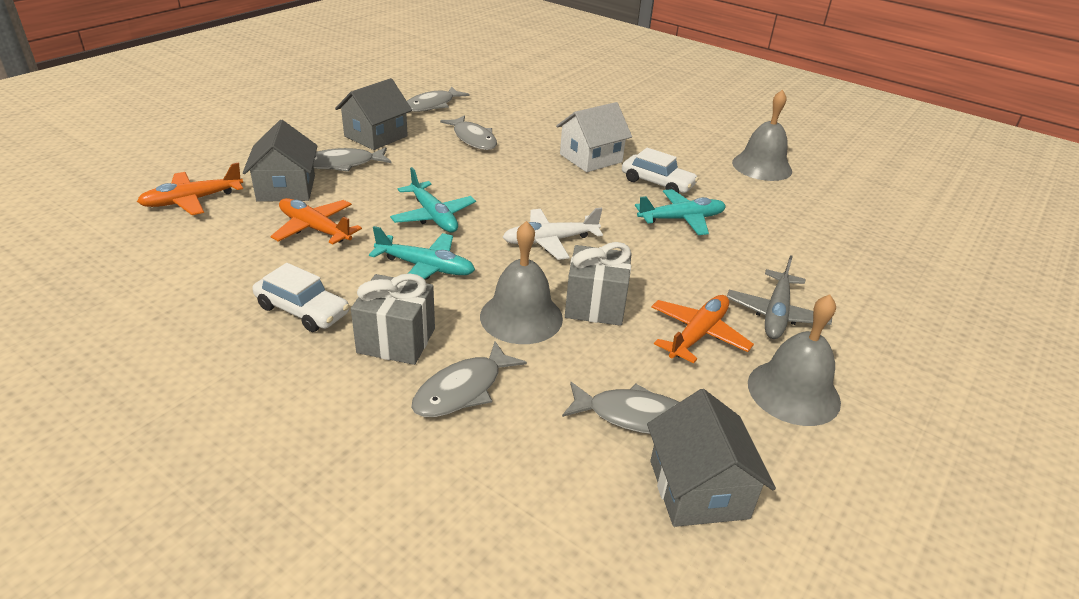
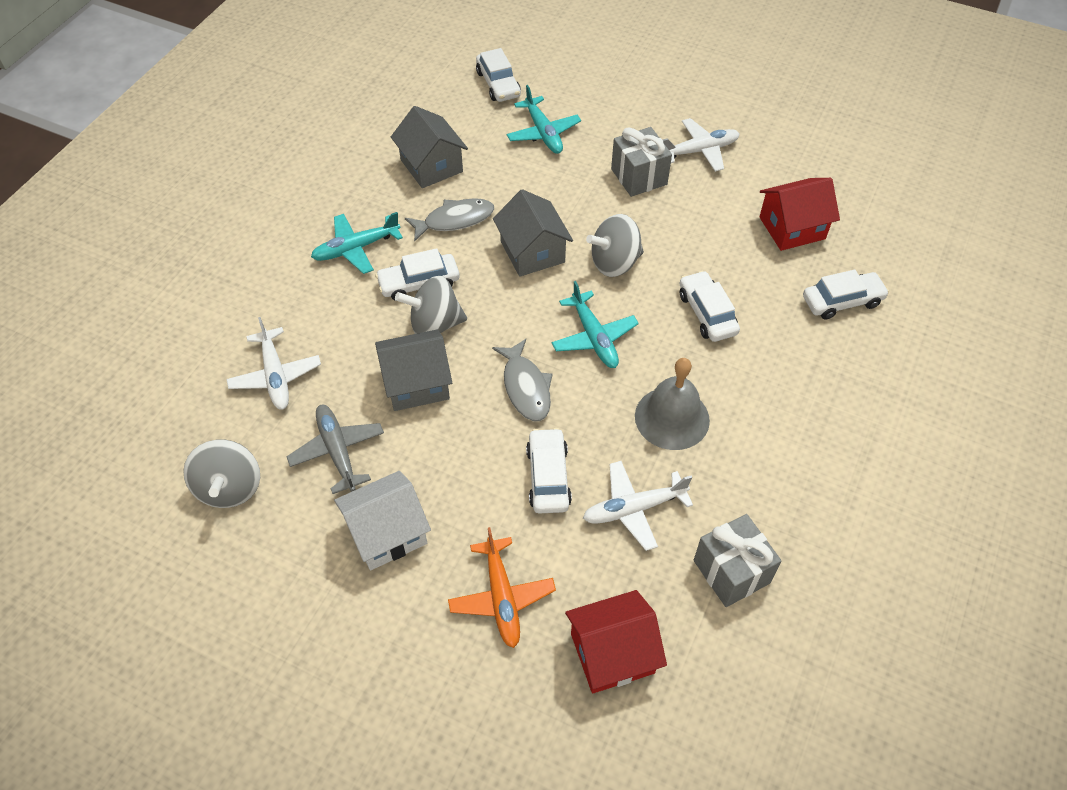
grey bell: [480,221,563,344] [732,90,792,181] [748,294,841,426] = 3 -> [635,358,710,450] = 1
grey fish: [313,147,391,172] [407,86,470,112] [411,341,527,417] [440,115,497,150] [562,382,679,434] = 5 -> [405,198,494,242] [492,339,553,421] = 2
grey spinning top: none = 0 -> [183,439,260,508] [395,276,467,334] [586,214,644,277] = 3
orange plane: [137,163,243,215] [270,198,362,244] [651,295,754,363] = 3 -> [448,527,556,648] = 1
red house: none = 0 -> [565,590,667,693] [760,178,840,251] = 2
white car: [253,263,349,332] [622,148,699,193] = 2 -> [375,248,460,301] [476,48,521,102] [526,428,572,514] [680,271,740,342] [803,270,889,320] = 5
white plane: [503,208,603,260] = 1 -> [226,317,321,410] [583,461,693,551] [663,118,740,172] = 3

